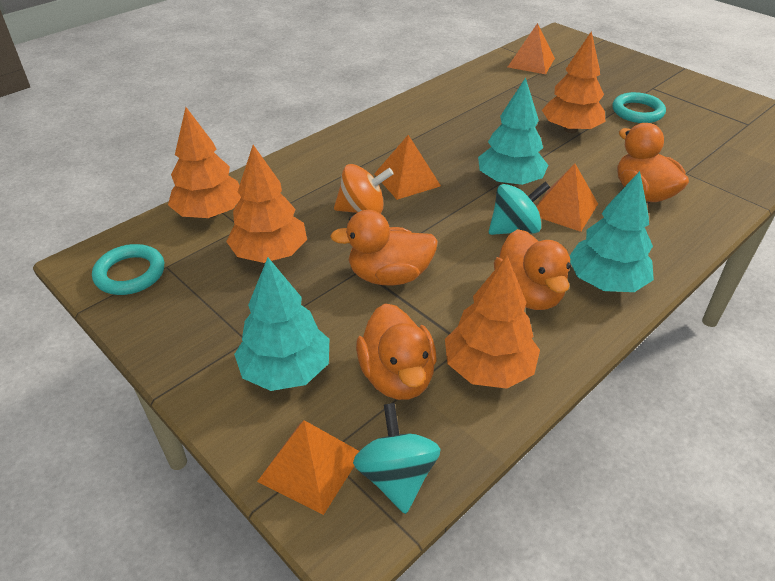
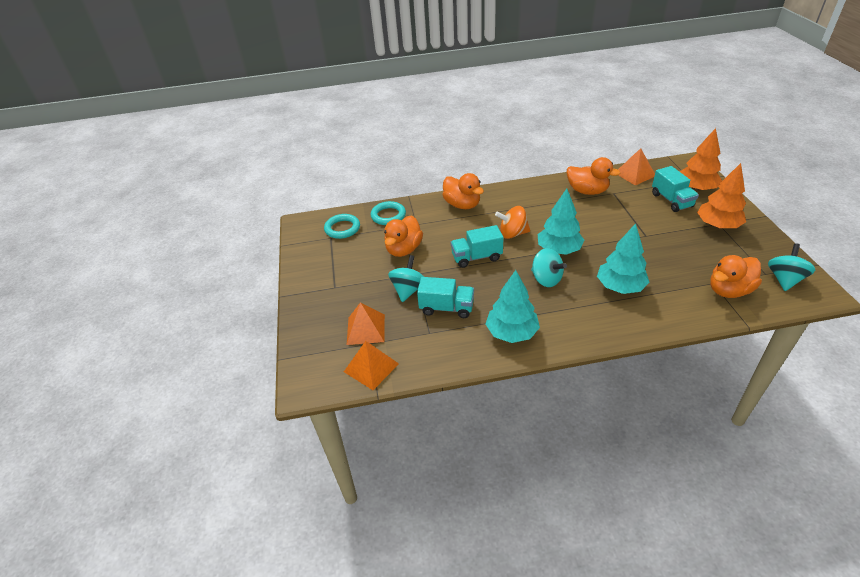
orange pyramid: [257,420,359,515] [374,135,441,200] [508,23,555,74] [536,163,598,232] = 4 -> [344,341,399,390] [347,302,385,345] [618,148,655,185] = 3
orange tree: [168,107,241,218] [226,145,307,263] [445,256,540,389] [542,31,606,133] = 4 -> [679,128,722,191] [697,163,746,229] = 2
turquoise spinning top: [353,403,441,514] [489,182,550,235] = 2 -> [388,255,424,302] [531,248,567,287] [768,243,815,291] = 3
turquoise truck: none = 0 -> [417,277,474,318] [451,225,504,268] [652,166,699,212] = 3

